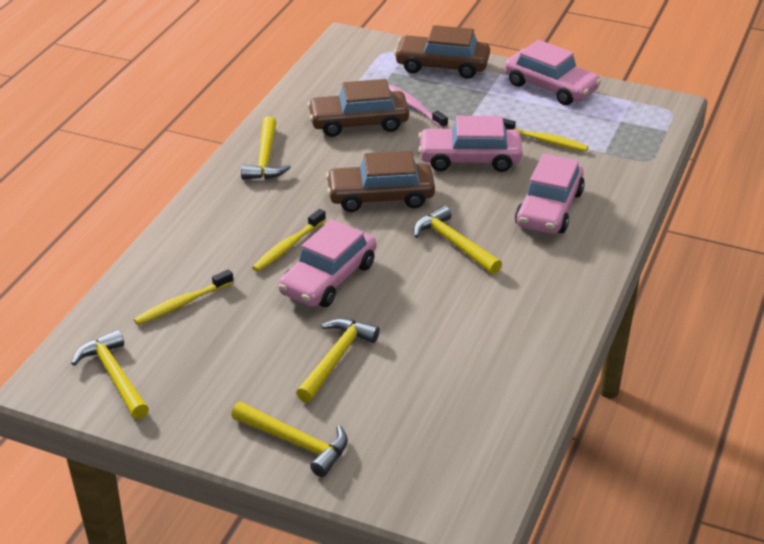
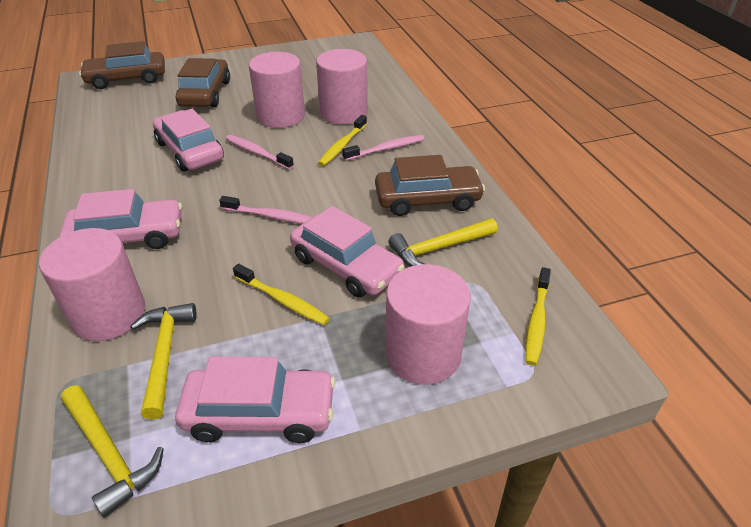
pink cylinder: none = 0 -> [39,228,145,341] [249,52,305,128] [316,49,368,124] [385,264,471,385] = 4
pink toothbrush: [388,85,448,129] = 1 -> [219,196,312,224] [226,135,294,170] [342,135,424,161] = 3
yellow hammer: [71,330,149,419] [231,402,348,477] [241,116,291,180] [296,318,380,403] [413,205,502,274] = 5 -> [61,385,164,517] [130,303,197,420] [388,218,498,267] = 3

